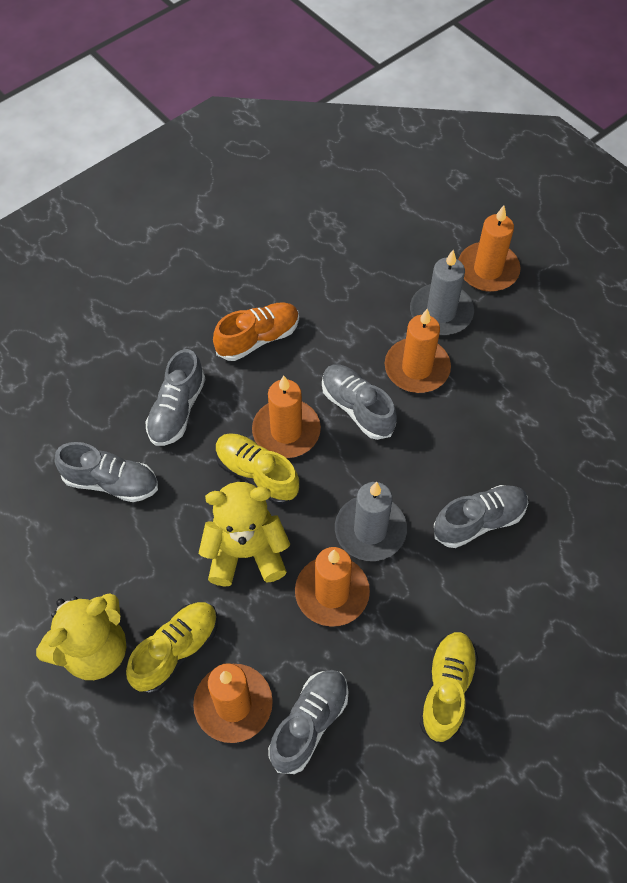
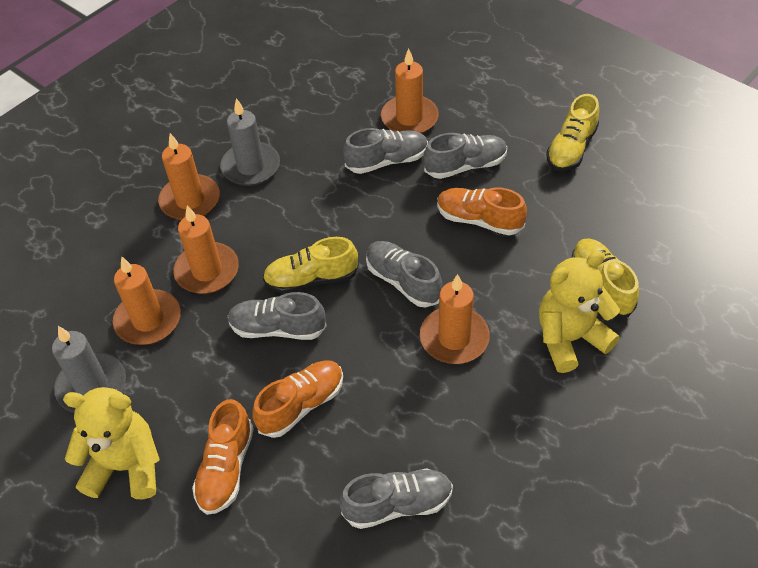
orange shoe: [213,302,299,361] = 1 -> [192,399,254,515] [252,360,343,438] [437,187,527,236] = 3

